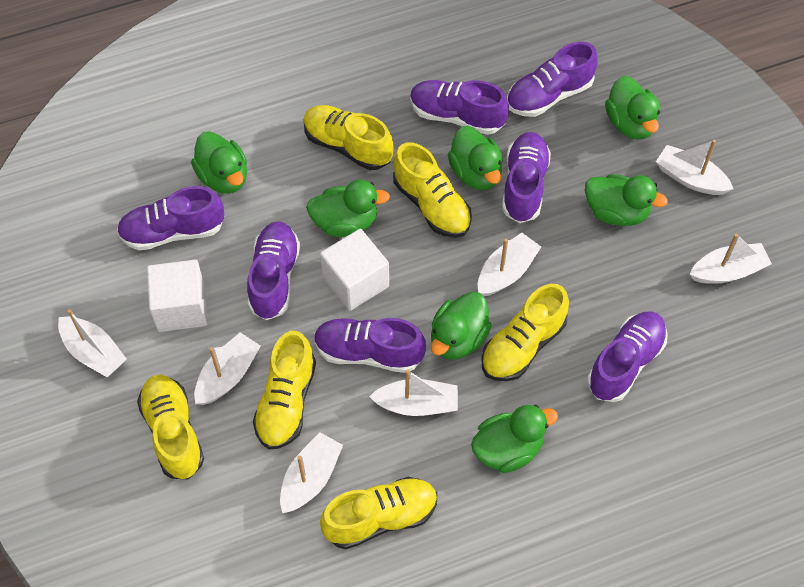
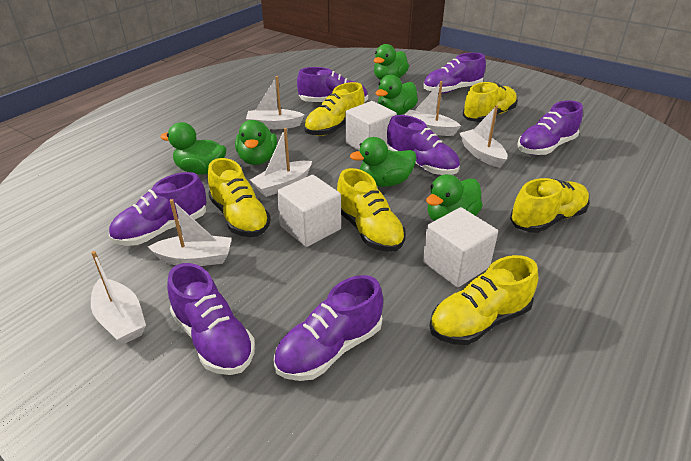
green duck: [191,131,247,193] [306,180,390,237] [431,292,492,359] [448,126,503,190] [471,405,558,473] [585,174,668,226] [605,76,660,139] = 7 -> [160,122,226,175] [235,120,277,165] [350,137,417,187] [374,44,409,80] [375,75,418,115] [426,174,483,221] = 6
white boat: [58,309,127,377] [194,333,261,405] [280,432,343,513] [369,369,458,416] [478,233,541,297] [656,140,733,195] [690,234,772,284] = 7 -> [91,251,146,344] [148,199,232,266] [246,76,305,129] [250,128,312,197] [404,81,461,136] [459,105,507,168] = 6
white cube: [147,260,208,332] [320,229,389,311] = 2 -> [277,175,341,247] [345,101,397,150] [423,207,498,287] = 3

